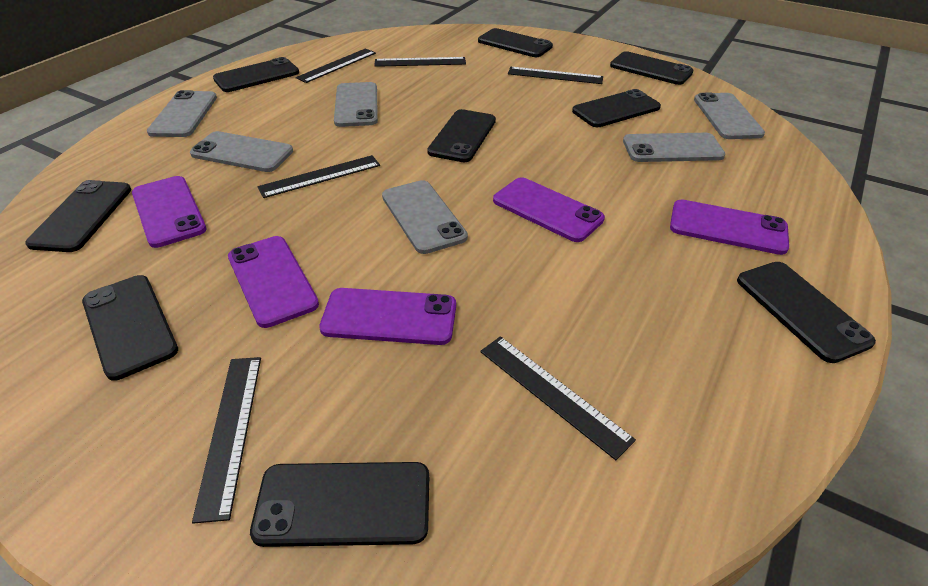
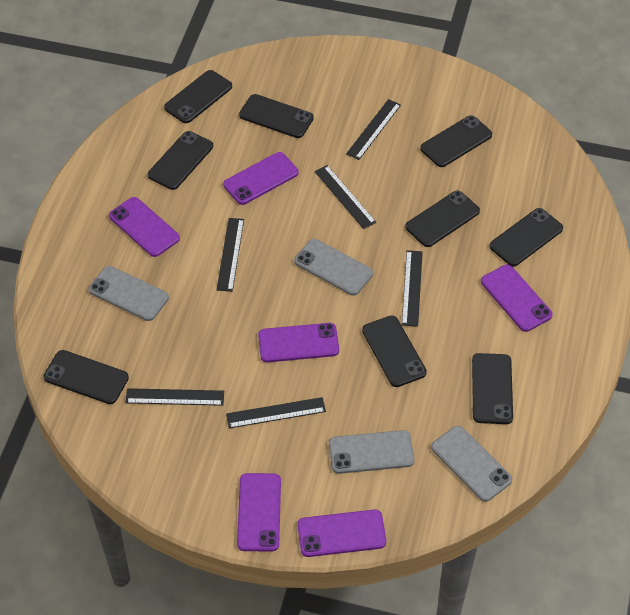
grey phone: [147,90,217,137] [190,131,293,172] [334,82,378,127] [382,180,468,254] [623,133,725,162] [694,93,765,139] = 6 -> [89,266,169,321] [294,239,373,296] [329,430,414,474] [431,426,512,502] = 4
purple phone: [132,176,207,248] [228,236,319,328] [319,288,456,345] [493,177,605,242] [670,199,789,255] = 5 -> [109,197,180,257] [223,152,299,205] [237,473,281,552] [258,323,339,362] [297,509,386,557] [481,265,553,332] = 6

